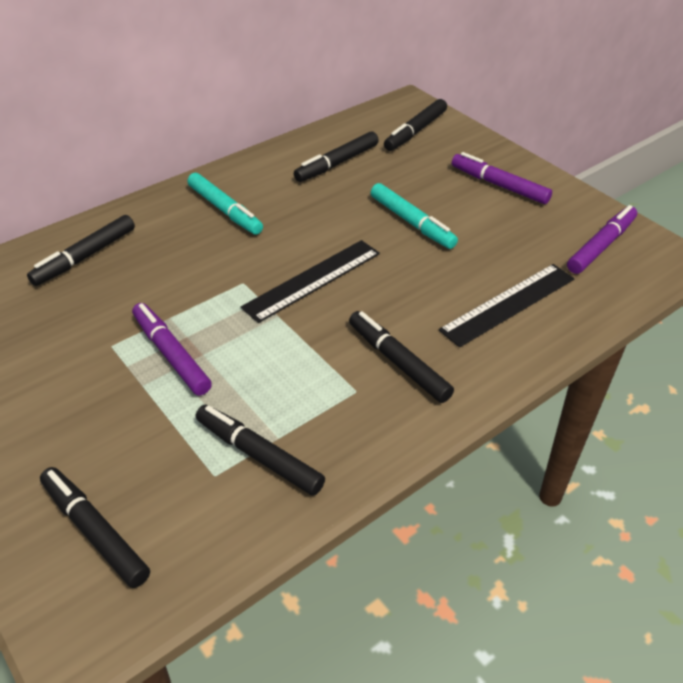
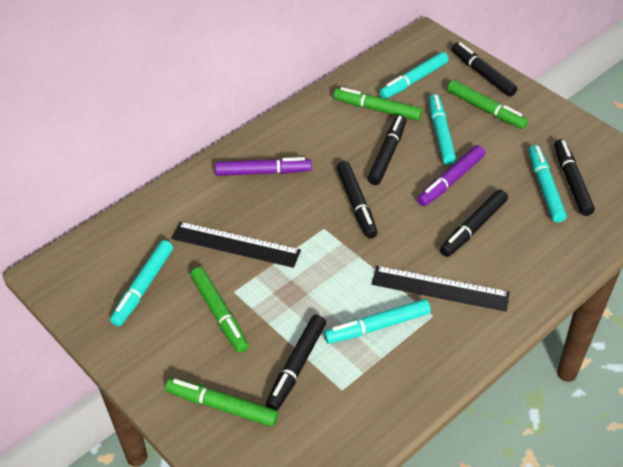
green marker: none = 0 -> [165,378,278,427] [190,267,248,353] [334,87,422,121] [447,80,528,129] = 4
purple marker: [132,303,212,395] [452,152,552,204] [567,205,637,274] = 3 -> [215,157,312,176] [417,145,485,206] = 2
turquoise marker: [187,173,263,235] [371,183,458,249] = 2 -> [110,240,173,326] [324,299,431,344] [379,52,449,99] [429,94,456,165] [529,145,567,223] = 5

